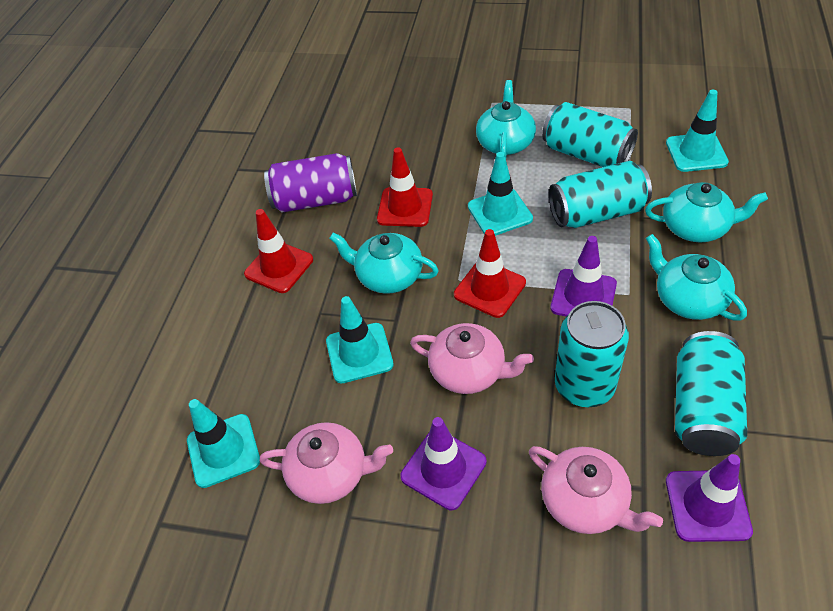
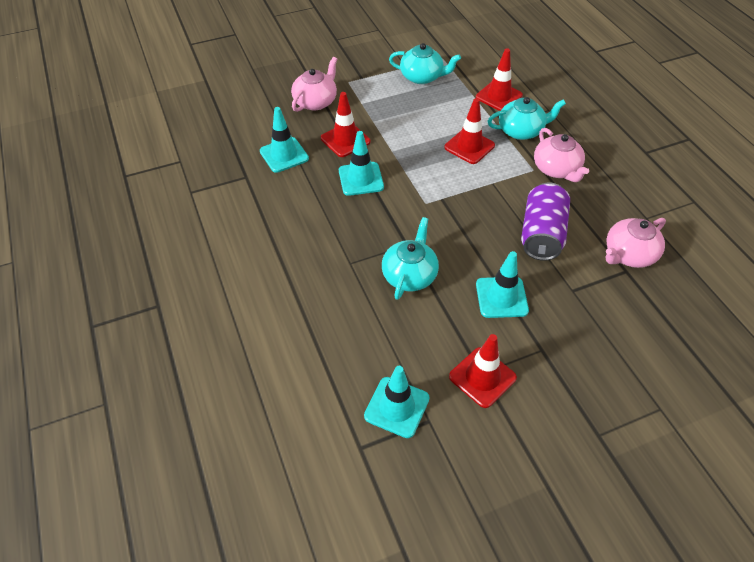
purple traffic cone: [400,417,487,510] [550,236,617,316] [666,454,753,542] = 3 -> none = 0
red traffic cone: [244,209,313,293] [377,147,433,227] [454,229,526,318] = 3 -> [321,92,370,157] [444,98,495,164] [449,334,517,408] [476,49,523,111] = 4
turquoise can: [542,102,638,167] [549,161,652,228] [555,301,629,407] [675,331,747,456] = 4 -> none = 0
turquoise teapot: [329,232,439,294] [476,80,536,158] [645,182,768,242] [646,234,747,321] = 4 -> [382,217,439,300] [389,43,461,84] [488,97,566,140] = 3

